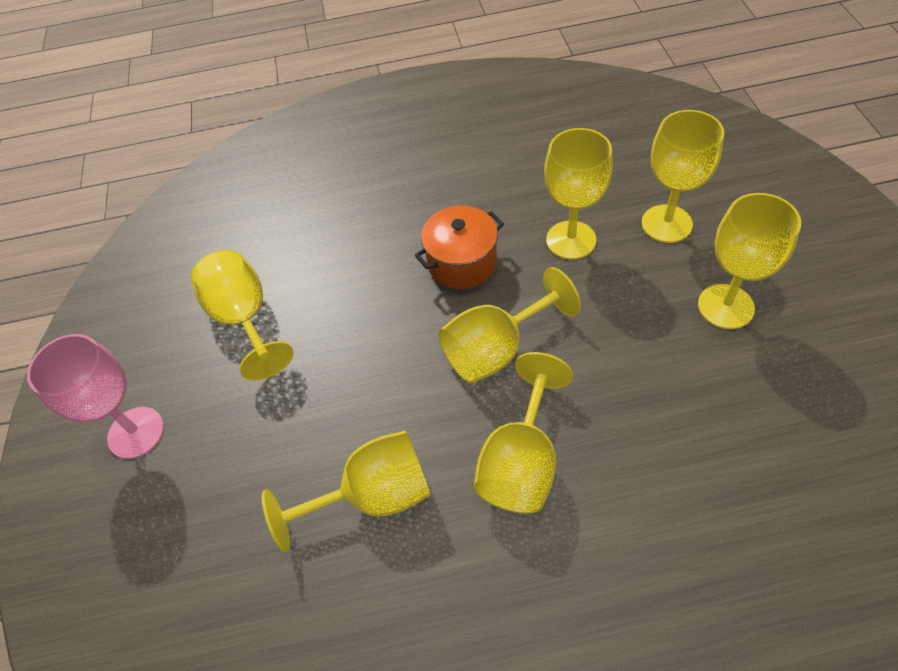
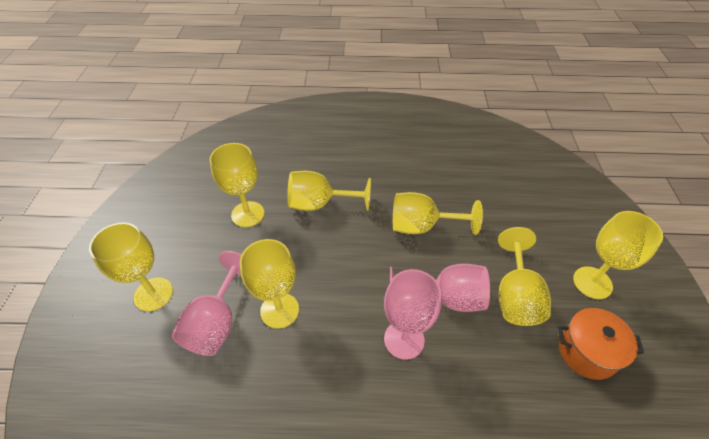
pink goblet: [27,334,164,459] = 1 -> [172,251,242,356] [384,269,441,360] [390,264,490,312] = 3

